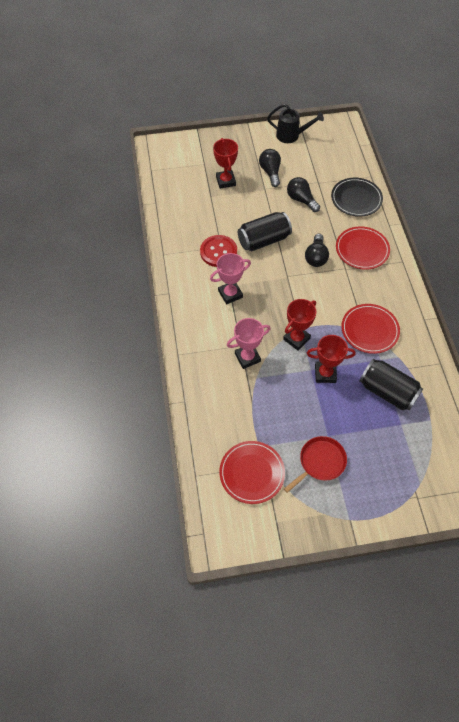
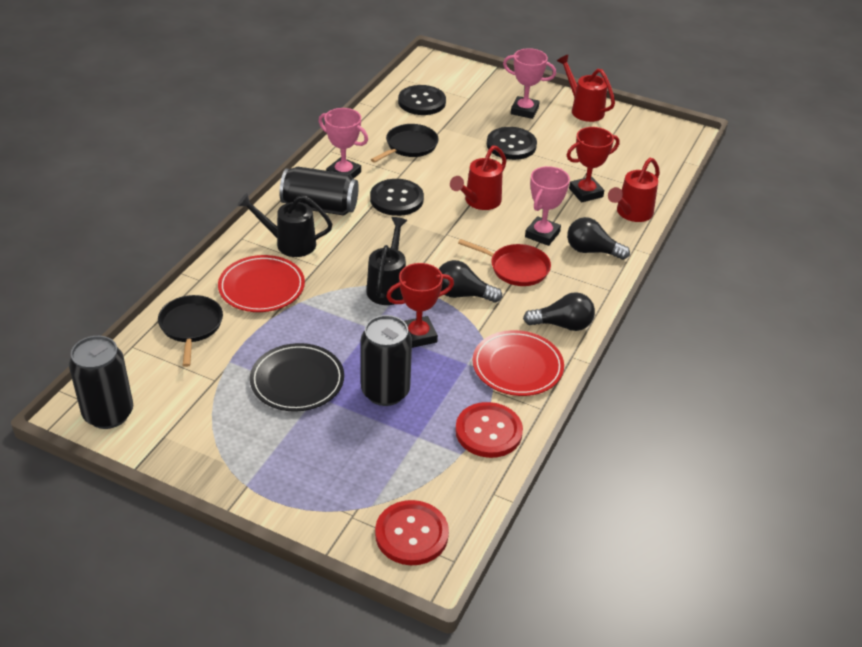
black button: none = 0 -> [370,179,424,216] [398,85,446,115] [487,127,537,160] = 3
black can: [238,212,292,251] [359,359,423,411] = 2 -> [69,336,133,429] [279,167,359,216] [361,315,412,406] = 3
black pan: none = 0 -> [158,295,223,367] [371,124,439,163] = 2
black watering can: [267,104,324,143] = 1 -> [237,193,333,257] [366,217,407,305] = 2
pink trophy: [210,253,251,304] [227,318,270,369] = 2 -> [318,108,368,179] [503,48,556,119] [525,166,570,246] = 3
red button: [200,235,237,267] = 1 -> [375,500,449,565] [455,402,523,458] = 2
red plate: [219,441,285,504] [336,226,390,270] [341,304,400,354] = 3 -> [218,255,305,312] [473,330,564,396] = 2
red trophy: [213,138,238,189] [283,299,316,350] [307,335,356,383] = 3 -> [386,263,454,348] [567,127,619,202] = 2
red watering can: none = 0 -> [450,145,506,210] [557,54,615,122] [608,158,660,222] = 3

